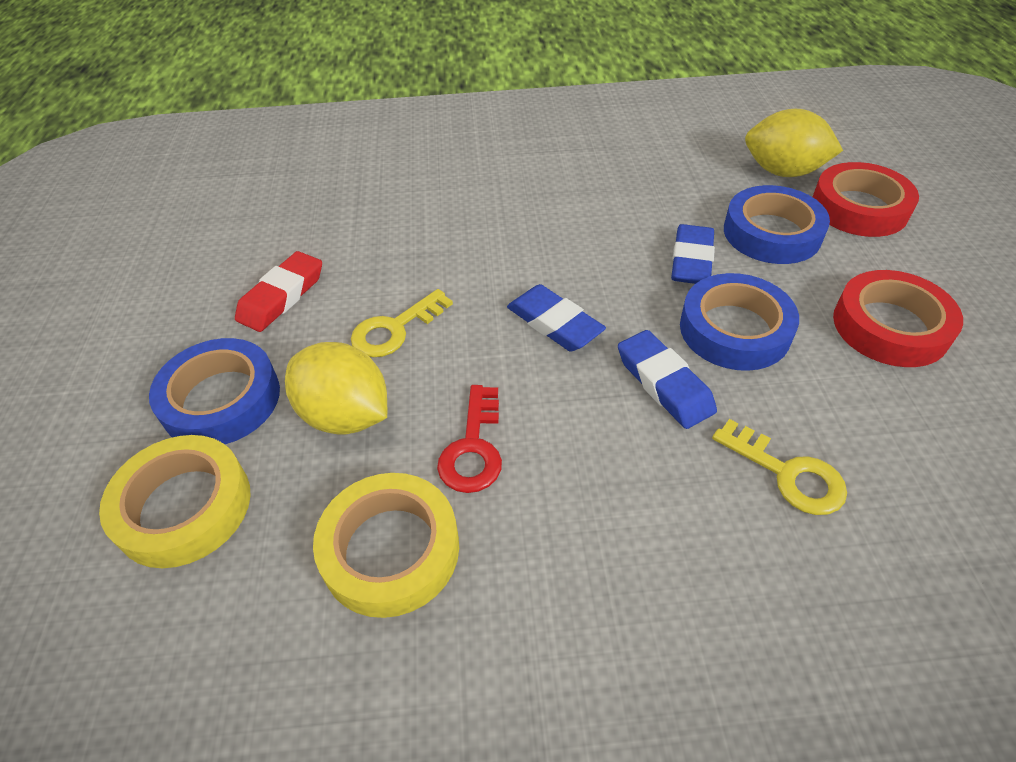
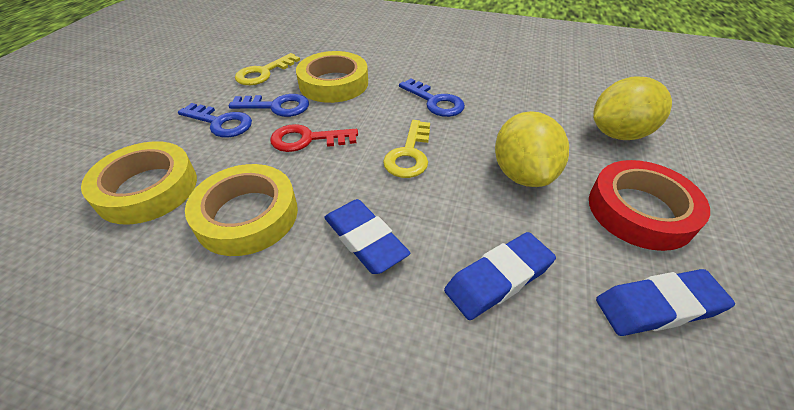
blue key: none = 0 -> [178,103,252,137] [229,94,309,117] [399,79,465,117] = 3
blue tape: [149,338,280,444] [680,273,799,371] [724,185,830,264] = 3 -> none = 0
red eraser: [235,251,322,332] = 1 -> none = 0
red tape: [813,162,919,237] [833,270,963,367] = 2 -> [589,160,710,251] = 1
yellow tape: [99,435,251,568] [313,473,459,618] = 2 -> [81,141,197,224] [185,164,298,256] [296,51,368,103] = 3

